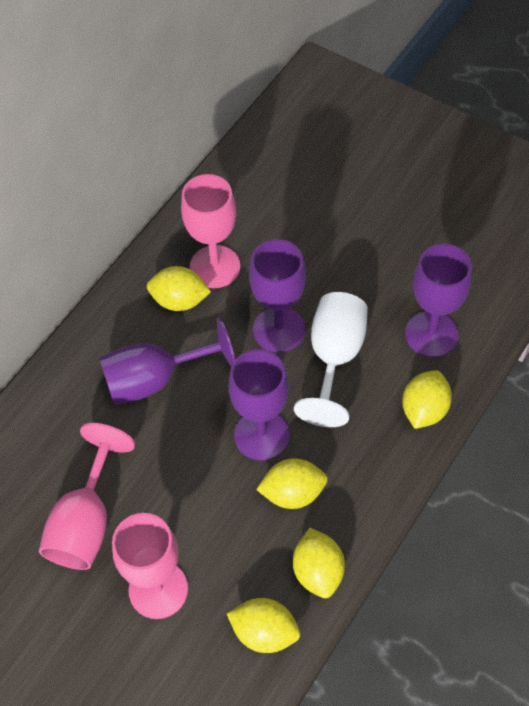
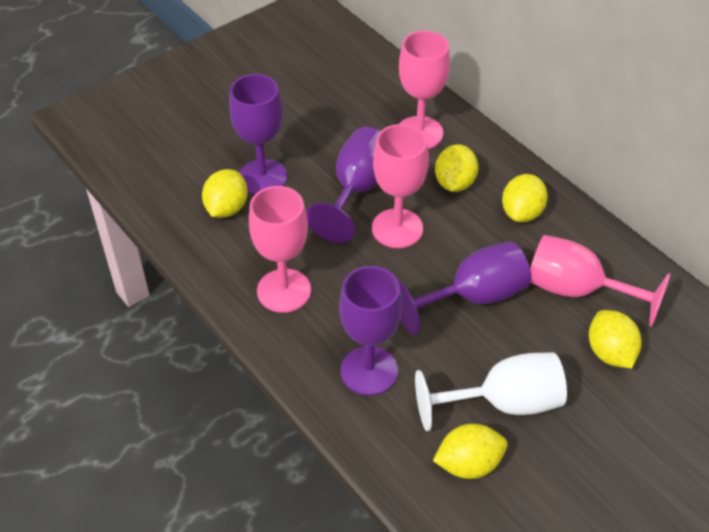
pink goblet: [39,423,135,570] [112,513,188,619] [181,174,241,288] = 3 -> [249,186,311,313] [372,124,429,248] [399,31,450,149] [530,235,671,327] = 4

